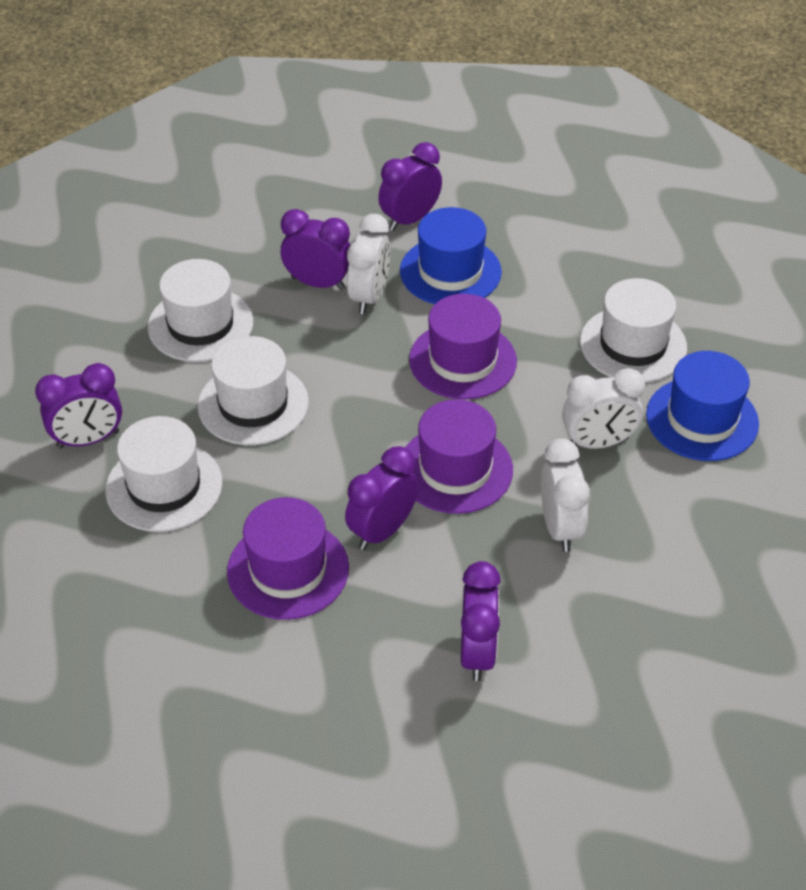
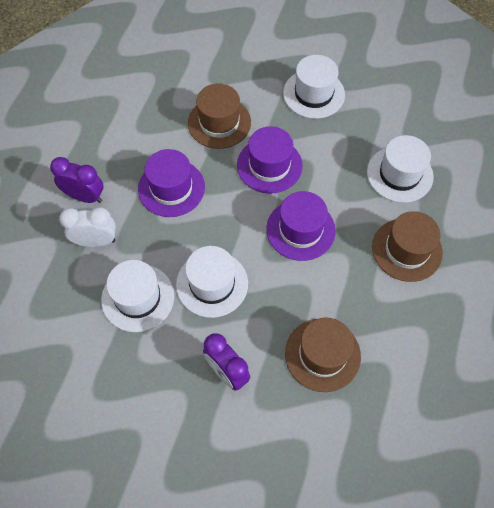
blue hat: [400,207,502,304] [646,351,759,461] = 2 -> none = 0
brown hat: none = 0 -> [188,83,251,149] [285,317,361,392] [372,211,443,282] = 3
purple clock: [35,363,122,448] [281,209,350,290] [345,446,419,550] [378,142,442,231] [461,561,501,681] = 5 -> [50,157,104,203] [203,333,251,391] = 2
white clock: [347,214,391,314] [541,439,590,552] [562,368,645,449] = 3 -> [59,207,116,247] = 1

